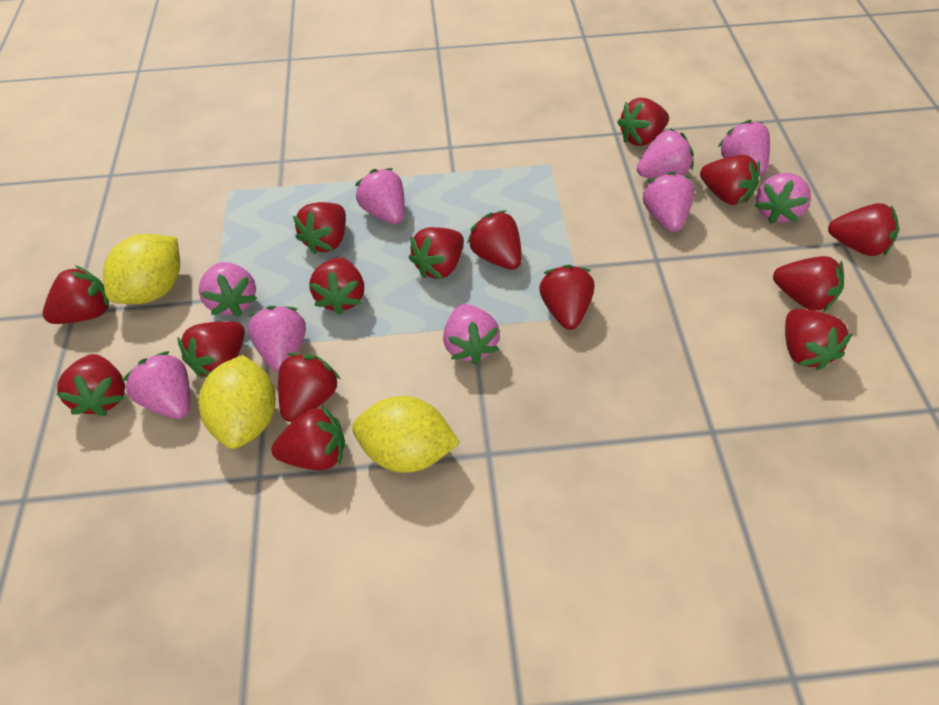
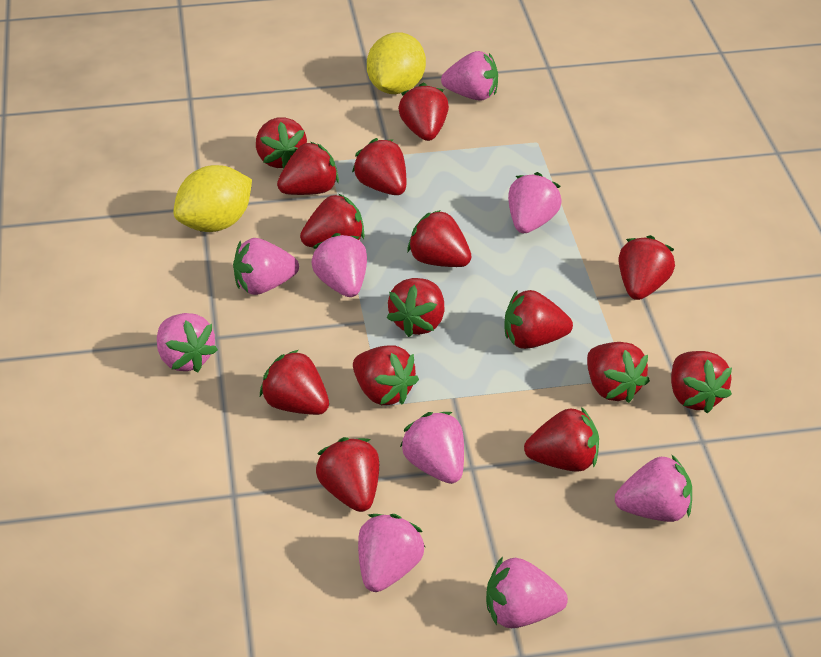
yellow lemon: [103,234,180,304] [198,355,276,449] [352,396,460,473] = 3 -> [173,165,252,232] [367,32,426,94] = 2

